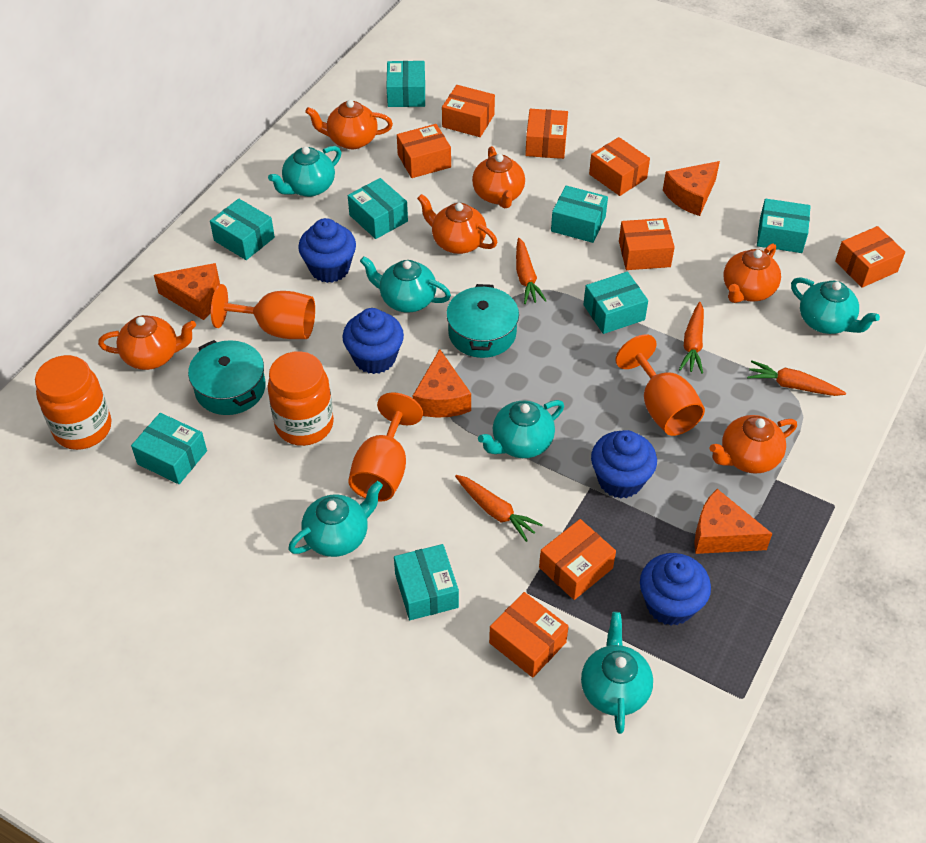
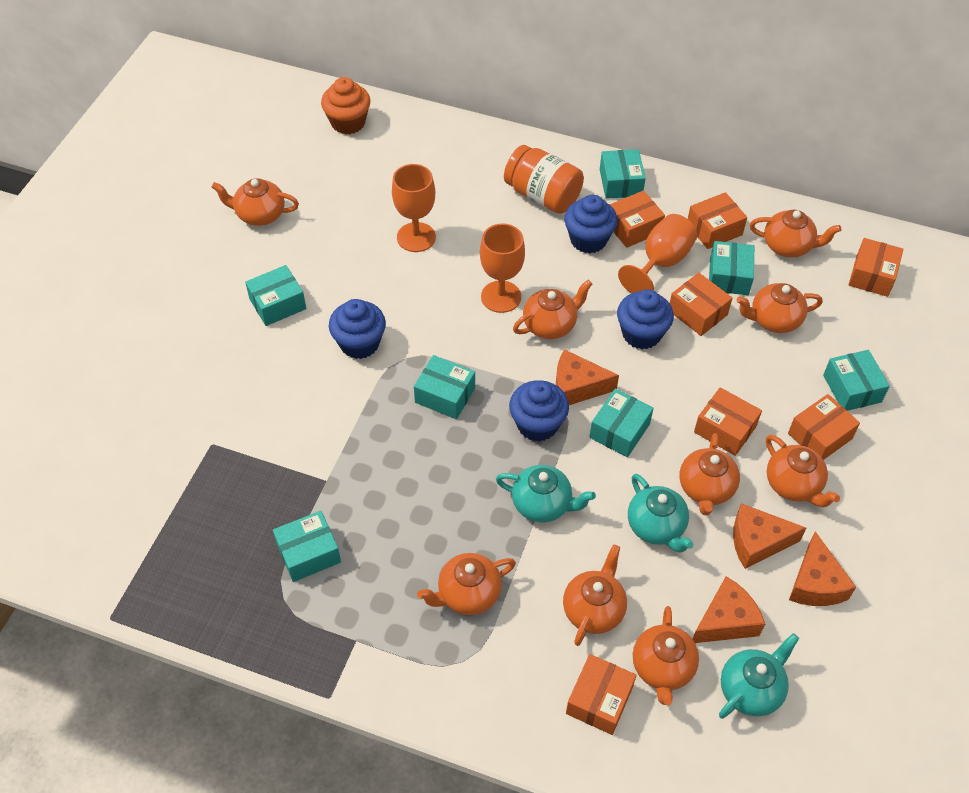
orange box: [397,124,451,178] [442,85,495,137] [489,592,569,678] [525,109,568,159] [539,519,616,600] [589,137,650,196] [619,218,675,270] [835,226,905,288] = 8 -> [566,654,636,735] [609,190,665,248] [670,273,732,336] [688,192,747,249] [694,387,762,456] [788,394,860,460] [849,238,904,297] = 7
orange carrot: [455,475,543,542] [516,238,547,304] [679,302,704,374] [747,360,846,396] = 4 -> none = 0
orange cupcake: none = 0 -> [321,77,370,134] = 1
orange jar: [35,355,111,450] [268,351,334,446] = 2 -> [504,145,584,214] = 1
orange teapot: [98,315,196,370] [305,100,393,149] [417,194,498,254] [472,146,525,209] [709,415,797,474] [723,244,781,303] = 6 -> [212,178,299,226] [417,553,516,615] [513,280,592,339] [563,544,627,646] [633,606,699,705] [680,433,740,516] [737,283,823,333] [750,210,841,258] [766,435,840,507] = 9
turquoise box: [131,413,207,484] [210,199,275,260] [348,178,408,239] [386,61,425,107] [394,544,459,620] [551,186,608,243] [584,272,648,334] [757,199,811,253] = 8 -> [245,265,306,326] [273,511,341,582] [414,355,475,419] [590,388,654,457] [600,149,646,199] [709,241,754,295] [823,350,890,411] = 7
turquoise pot: [188,340,266,415] [446,284,519,358] = 2 -> none = 0
turquoise teapot: [268,146,341,197] [288,481,383,557] [360,256,451,312] [478,400,564,458] [581,612,653,734] [791,277,880,334] = 6 -> [496,465,596,522] [628,474,694,553] [719,633,799,719] = 3

